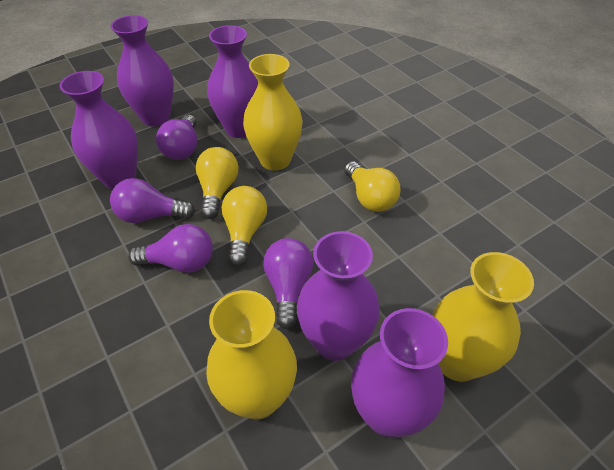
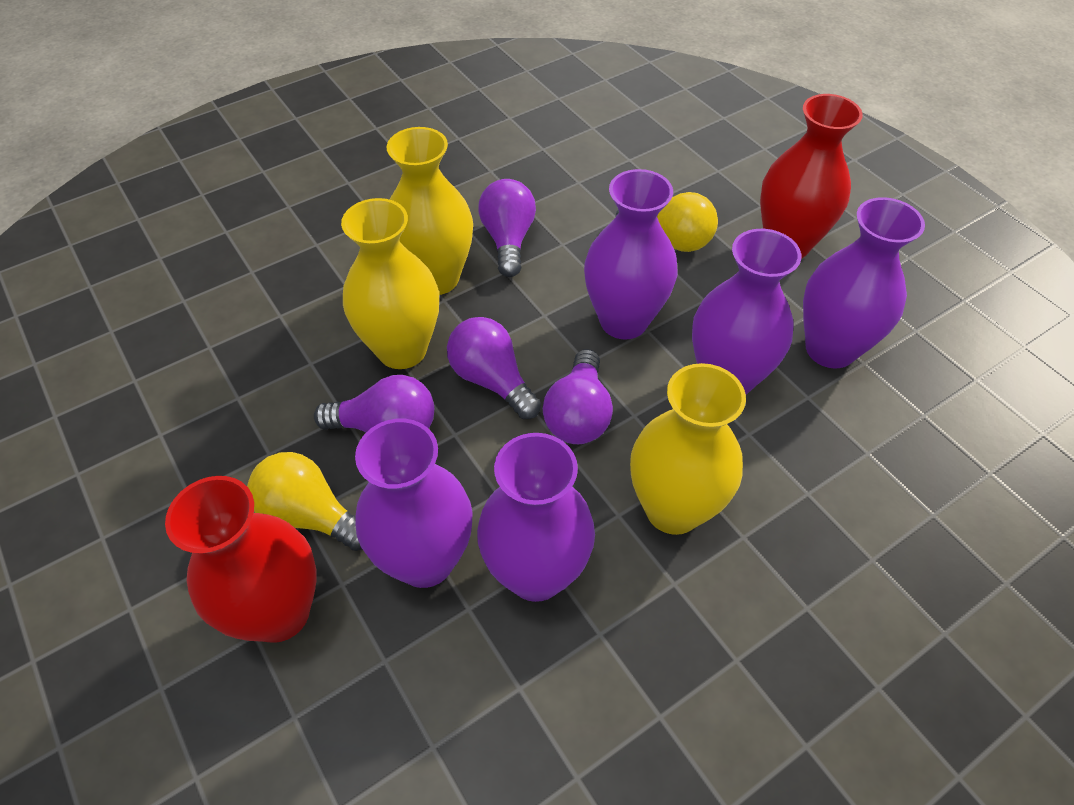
red vase: none = 0 -> [165,476,317,643] [760,94,863,259] = 2
yellow light bulb: [196,147,239,219] [221,186,267,266] [344,161,400,212] = 3 -> [247,452,362,551] [616,192,718,252] = 2

